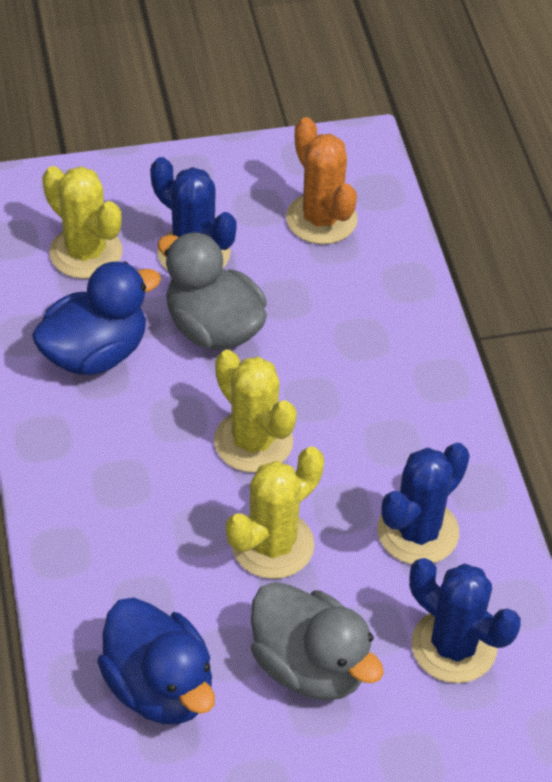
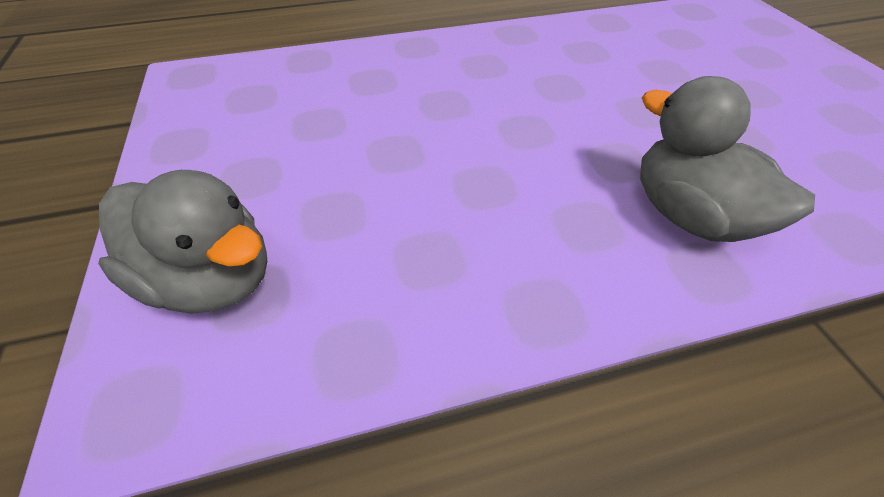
blue cactus: [150,157,237,271] [377,443,470,564] [409,558,521,683] = 3 -> none = 0
blue duck: [32,261,161,375] [97,598,215,724] = 2 -> none = 0
orange cactus: [286,117,358,244] = 1 -> none = 0
yellow cactus: [42,166,123,279] [214,350,297,473] [226,446,324,579] = 3 -> none = 0

